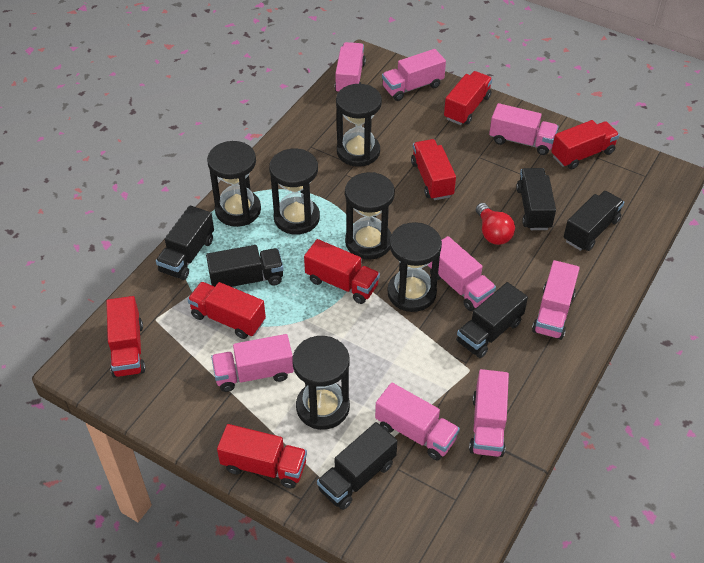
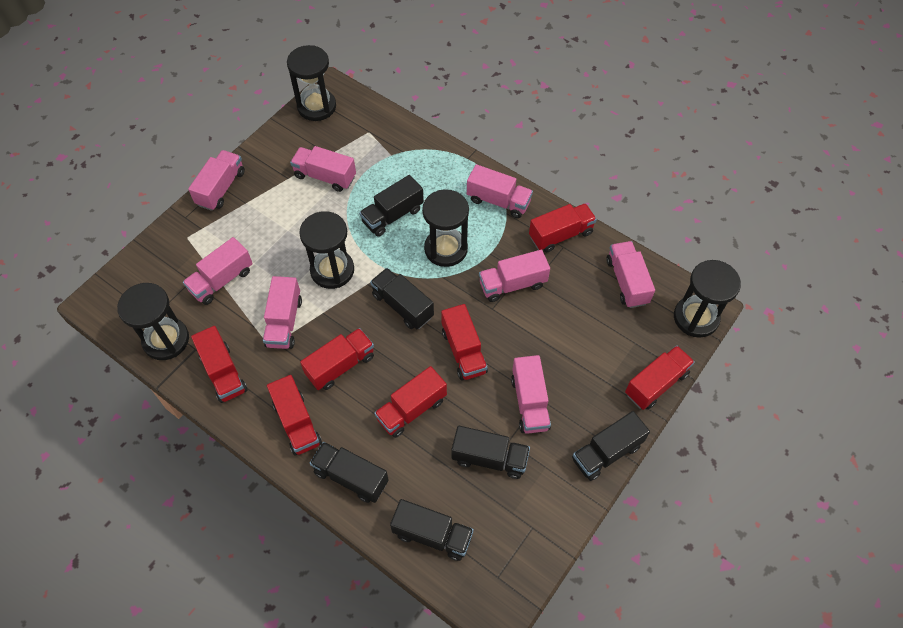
black hourglass: [207,141,261,227] [269,149,320,235] [292,336,350,430] [336,84,382,167] [345,172,395,260] [387,222,442,312] = 6 -> [117,283,189,360] [287,45,336,121] [299,211,354,289] [422,189,469,267] [674,260,741,338] = 5
red light bulb: [476,203,515,245] = 1 -> none = 0

